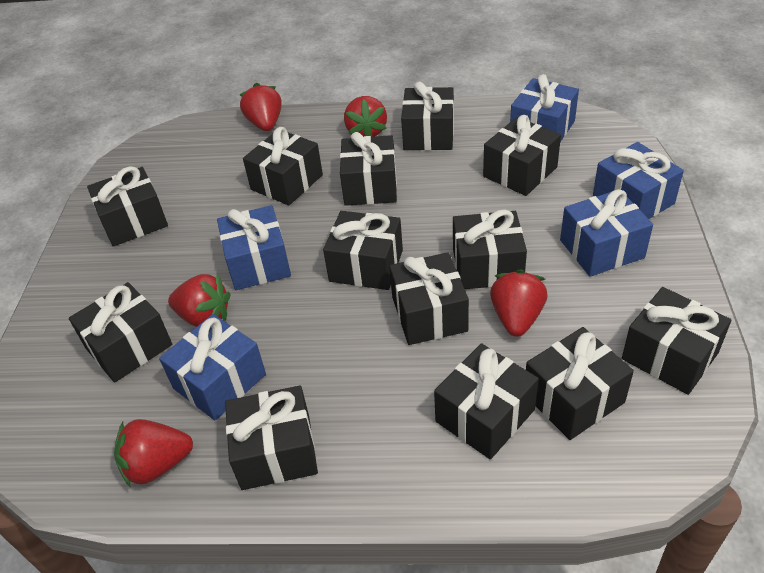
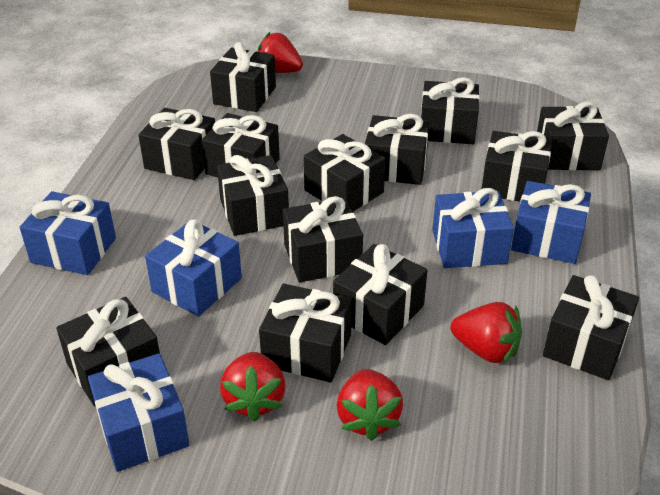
black gift: [69,282,172,383] [87,166,168,247] [225,386,318,490] [243,127,323,206] [323,211,403,290] [340,132,397,206] [389,252,469,345] [401,81,454,150] [434,343,539,459] [453,209,527,289] [483,115,561,196] [526,327,634,440] [622,287,731,395] = 13 -> [56,297,160,407] [138,108,215,180] [202,113,280,177] [210,42,276,112] [217,155,289,236] [259,284,352,382] [283,196,363,282] [304,134,386,212] [333,244,427,345] [365,114,430,185] [421,77,480,144] [481,131,552,202] [537,102,609,170] [543,275,639,380] = 14
red strawberry: [114,419,193,488] [168,274,231,327] [239,83,282,131] [344,96,387,137] [490,269,547,337] = 5 -> [220,352,285,422] [257,32,303,73] [337,369,403,441] [450,302,522,364] = 4

